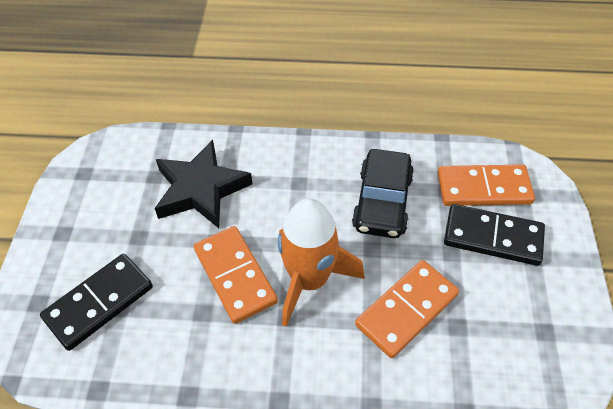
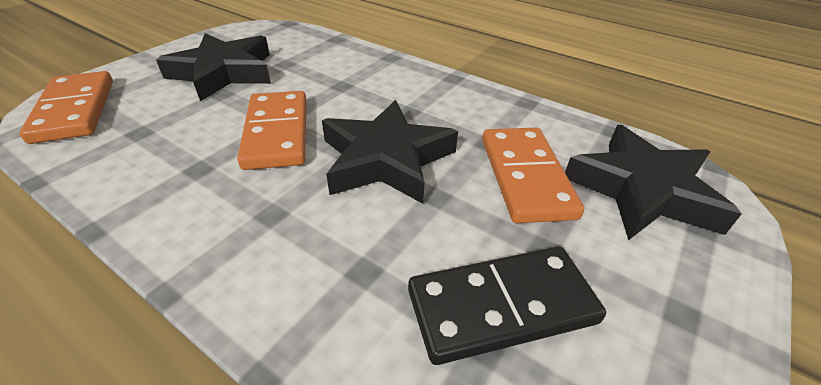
black car: [352,149,414,238] = 1 -> none = 0
black domino: [40,254,153,351] [444,204,545,266] = 2 -> [408,247,606,365] = 1
black star: [154,140,252,228] = 1 -> [156,33,271,101] [322,100,458,204] [565,125,742,240] = 3
orange rocket: [278,198,365,327] = 1 -> none = 0

